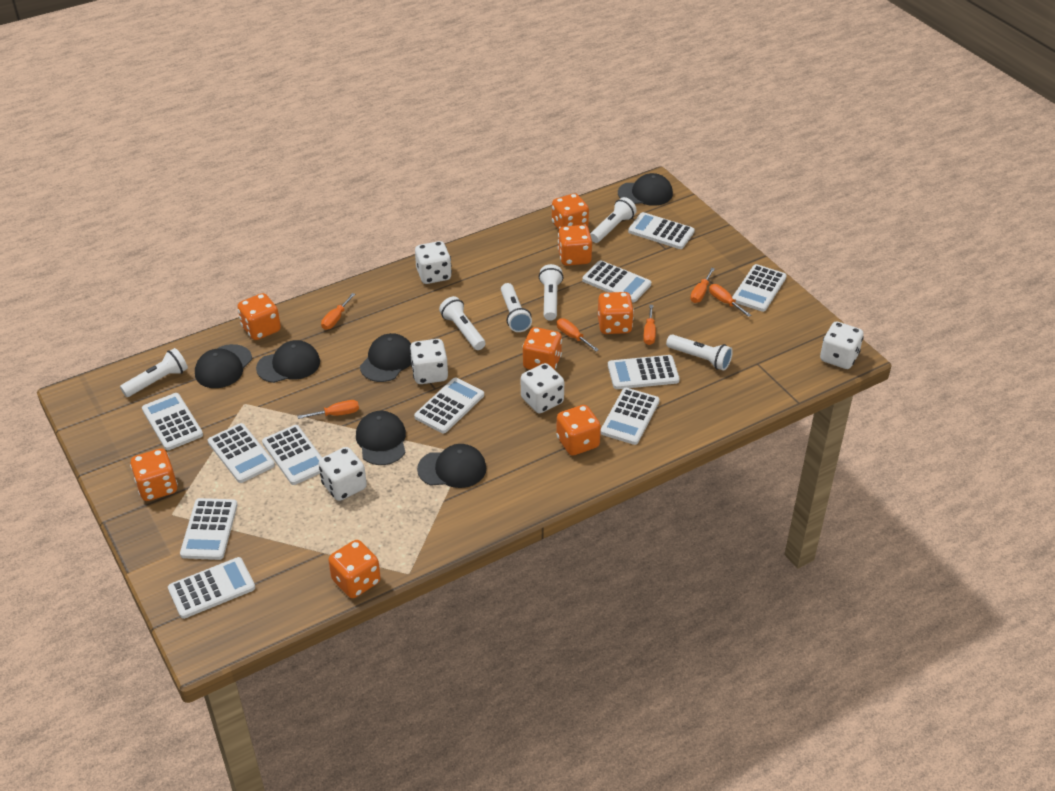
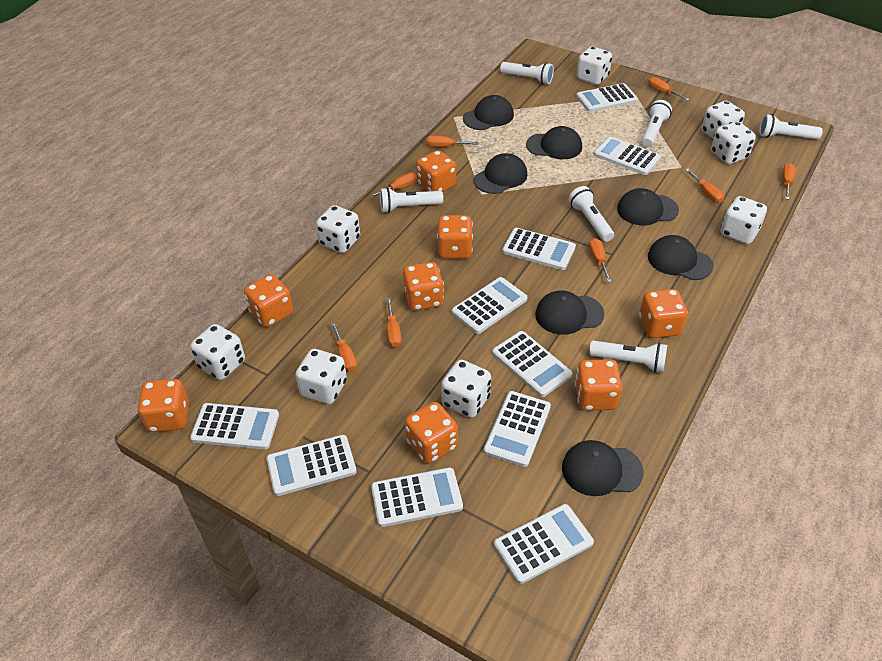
black cap: [195,344,252,388] [256,340,320,383] [356,411,406,465] [360,333,411,382] [417,444,486,488] [618,173,673,206] = 6 -> [463,95,514,130] [474,153,527,194] [526,126,582,159] [535,291,604,335] [562,440,643,496] [617,188,679,225] [648,235,714,280] = 7
orange screwdriver: [298,400,359,419] [321,293,355,330] [557,318,599,352] [643,305,656,345] [690,268,715,303] [709,284,751,317] = 6 -> [331,322,357,372] [369,172,417,198] [386,298,402,348] [427,135,478,147] [589,238,612,282] [648,77,689,101] [685,169,724,203] [782,163,796,200] = 8
white calculator: [142,393,203,450] [168,557,255,619] [180,498,238,560] [208,423,275,483] [262,425,322,485] [414,377,484,433] [582,260,651,302] [601,388,660,445] [608,355,680,389] [628,212,695,249] [732,264,787,312] = 11 -> [190,403,279,450] [266,435,357,496] [371,467,463,527] [452,277,527,334] [484,391,551,467] [492,331,572,397] [494,504,594,584] [502,228,576,270] [576,83,638,112] [594,137,661,175] = 10
white dice: [318,447,367,501] [410,339,448,384] [415,241,452,284] [521,363,564,413] [820,322,864,369] = 5 -> [190,324,245,380] [295,349,347,404] [316,205,360,253] [441,360,491,418] [577,46,612,85] [702,100,745,139] [711,121,756,164] [721,196,767,244] = 8

